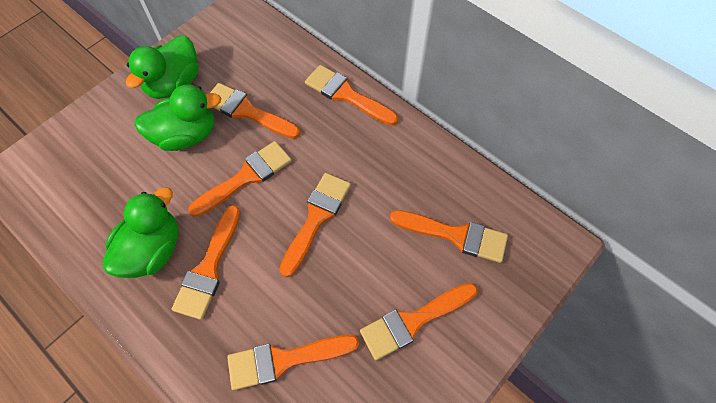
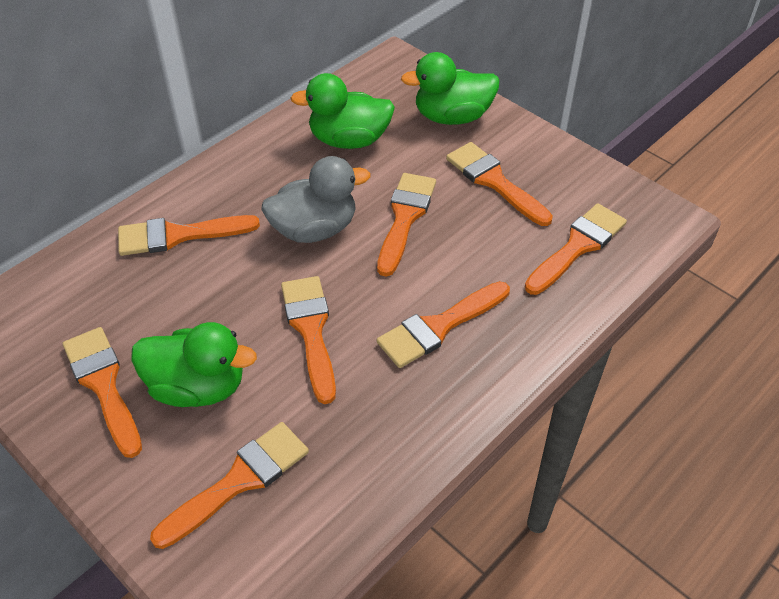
grey duck: none = 0 -> [261,156,370,243] = 1

